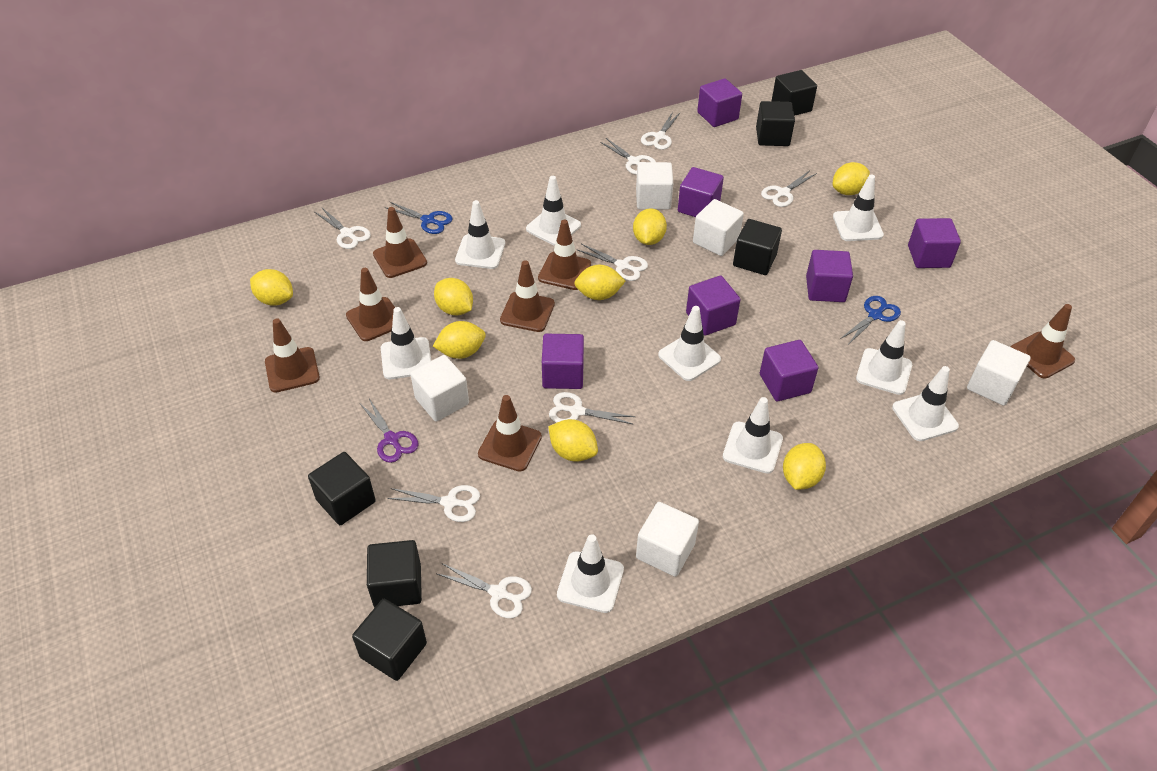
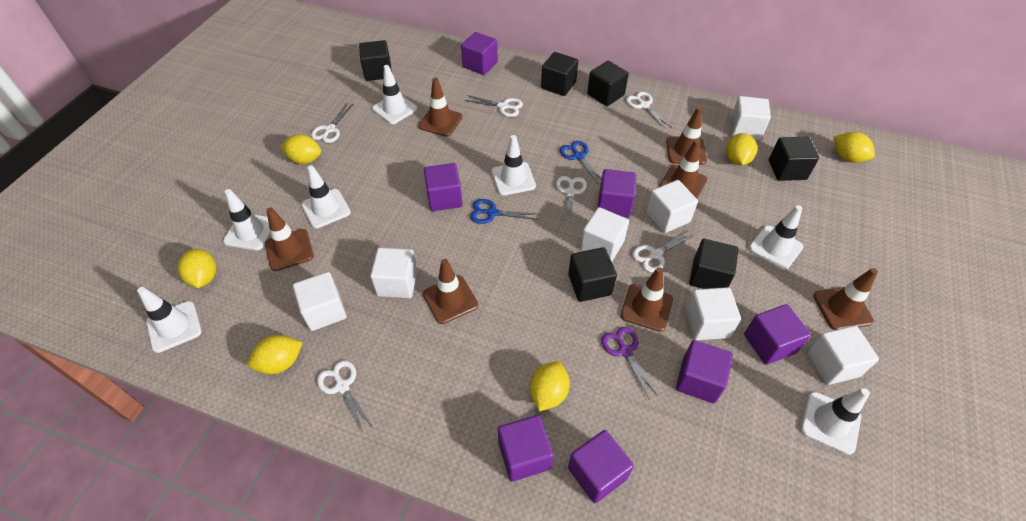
white cube: [410,355,469,422] [636,162,673,210] [636,502,699,577] [693,199,744,256] [967,340,1031,406] = 5 -> [293,272,347,331] [370,247,418,298] [581,207,629,262] [646,180,698,233] [685,287,741,340] [730,96,771,140] [807,325,879,385] = 7
white scissors: [315,207,371,249] [387,485,480,522] [437,563,532,618] [549,392,636,425] [576,244,648,281] [600,138,656,175] [641,112,680,150] [761,170,817,207] = 8 -> [311,104,353,143] [317,360,373,434] [465,95,523,117] [556,176,587,226] [626,92,672,129] [632,230,694,272] = 6
white traffic cone: [381,307,431,379] [455,200,505,269] [526,176,581,246] [557,534,624,613] [658,306,721,381] [723,397,783,474] [833,175,884,241] [856,320,912,395] [892,366,959,441] = 9 -> [137,287,202,353] [223,189,270,250] [301,165,351,228] [372,65,417,124] [491,135,536,196] [749,205,804,270] [801,388,870,455] = 7
yellow lemon: [250,269,293,305] [433,321,486,359] [434,278,473,316] [548,419,598,462] [574,265,626,300] [633,208,667,245] [783,443,826,490] [833,162,870,195] = 8 -> [178,249,216,288] [248,335,303,374] [281,134,321,164] [530,361,570,411] [726,133,757,165] [834,132,875,163] = 6

